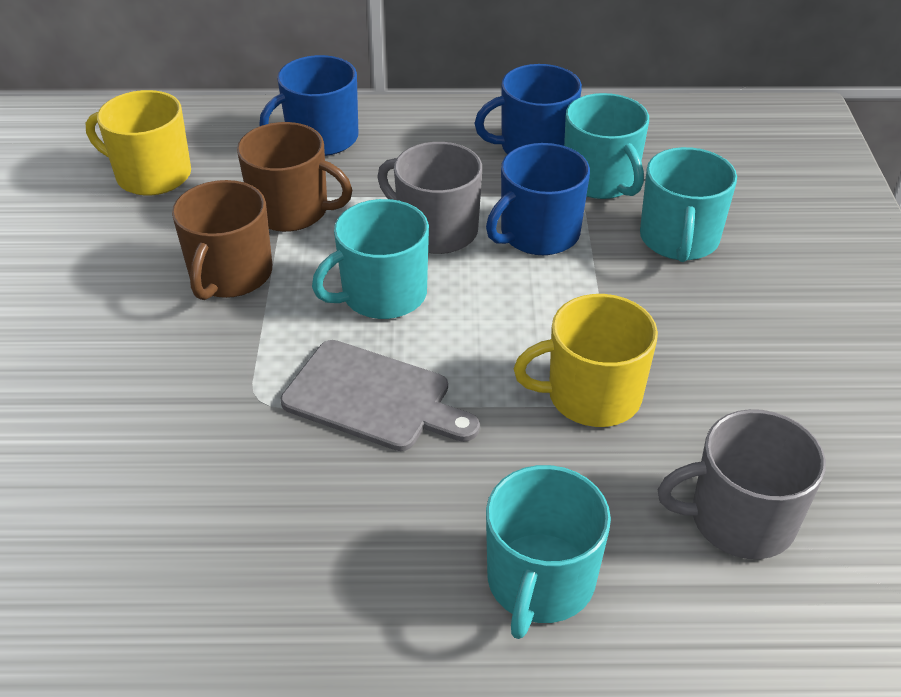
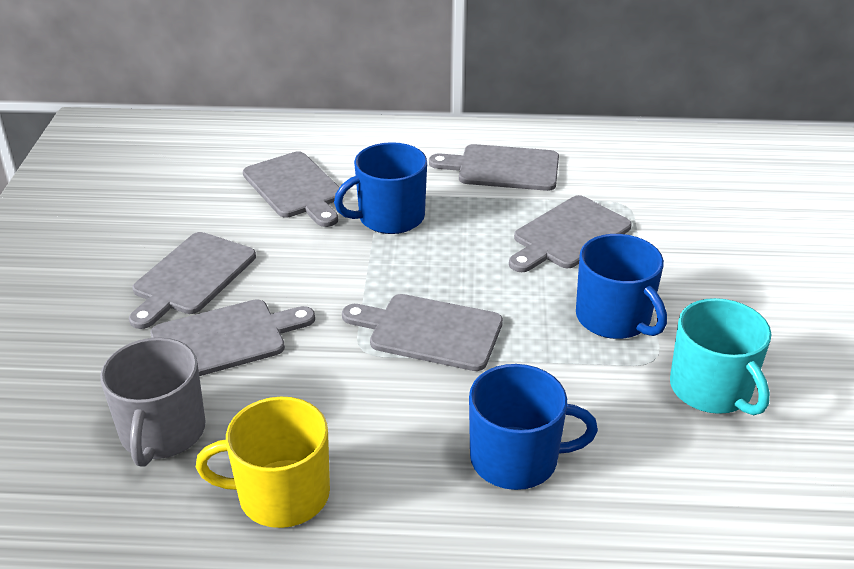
brown mug: [172,180,272,300] [237,122,352,232] = 2 -> none = 0
grey cutting board: [281,340,480,451] = 1 -> [129,232,256,329] [150,299,315,376] [243,151,340,227] [342,294,503,371] [429,144,559,191] [509,195,632,272] = 6
grey mug: [377,142,482,254] [658,409,826,559] = 2 -> [100,337,206,467] = 1
turquoise mug: [312,199,429,319] [486,465,611,639] [564,93,649,199] [640,147,737,262] = 4 -> [670,298,771,415] = 1
yellow mug: [86,90,191,196] [514,294,658,427] = 2 -> [196,397,330,528] = 1

